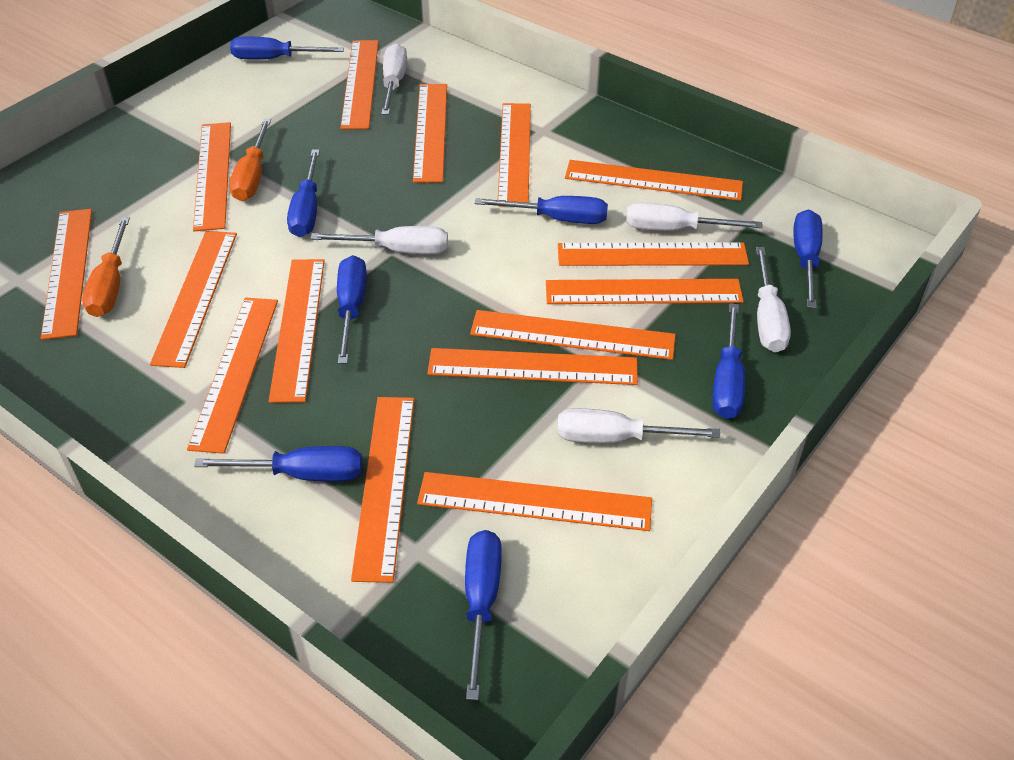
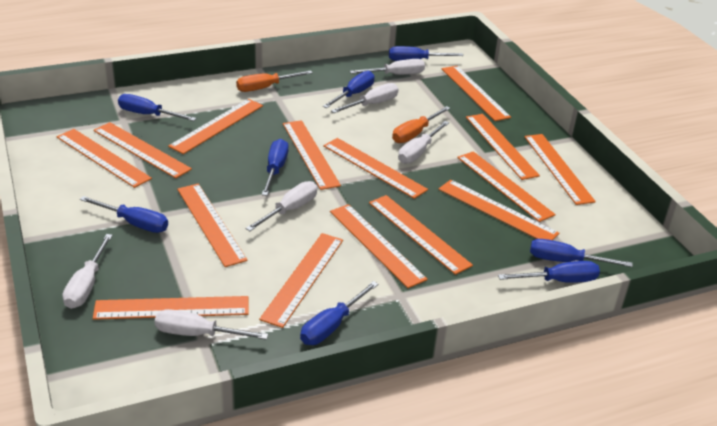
white screwdriver: [310,226,448,254] [381,43,407,115] [557,408,720,443] [626,202,763,231] [756,247,791,353] = 5 -> [62,234,113,309] [155,309,268,340] [245,181,317,231] [331,83,399,113] [350,59,425,75] [398,121,449,164] = 6

